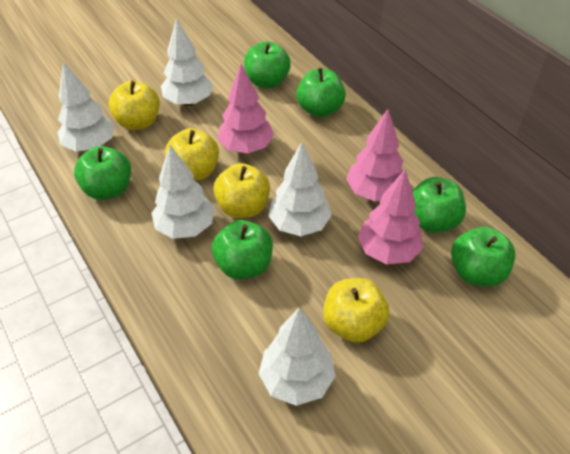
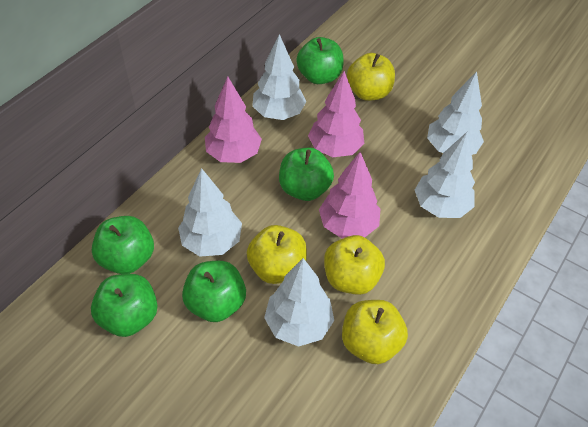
green apple: [74,146,131,200] [212,220,273,279] [244,41,291,88] [296,68,346,117] [412,177,466,233] [451,226,516,286] = 6 -> [91,274,158,337] [92,216,154,274] [182,261,246,322] [279,148,334,201] [296,37,344,84] = 5

